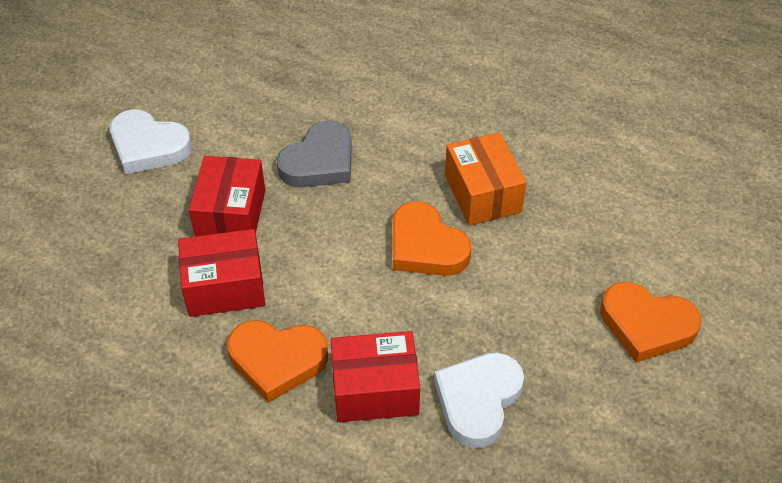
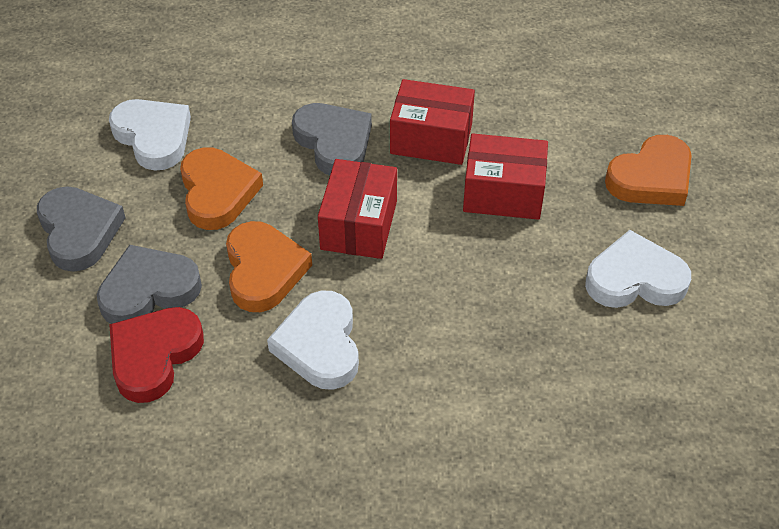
grey heart: [277,120,352,187] = 1 -> [37,186,126,272] [97,245,202,324] [292,103,372,175] = 3
orange box: [445,132,527,226] = 1 -> none = 0
red heart: none = 0 -> [109,307,204,403] = 1
white heart: [110,109,192,174] [434,352,524,448] = 2 -> [109,99,191,171] [267,290,359,390] [585,230,691,308] = 3

